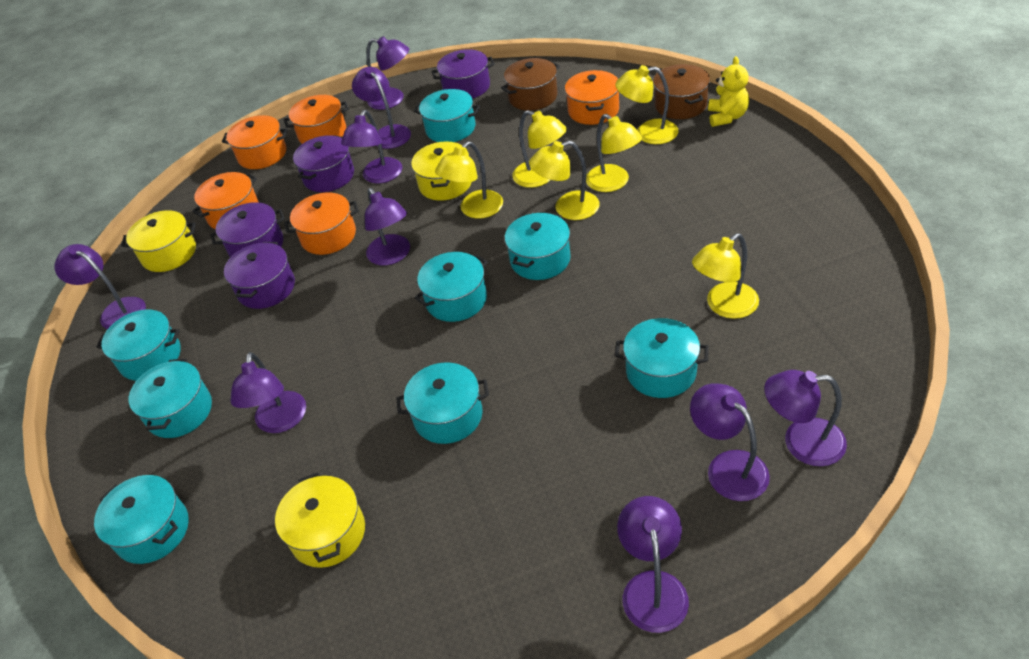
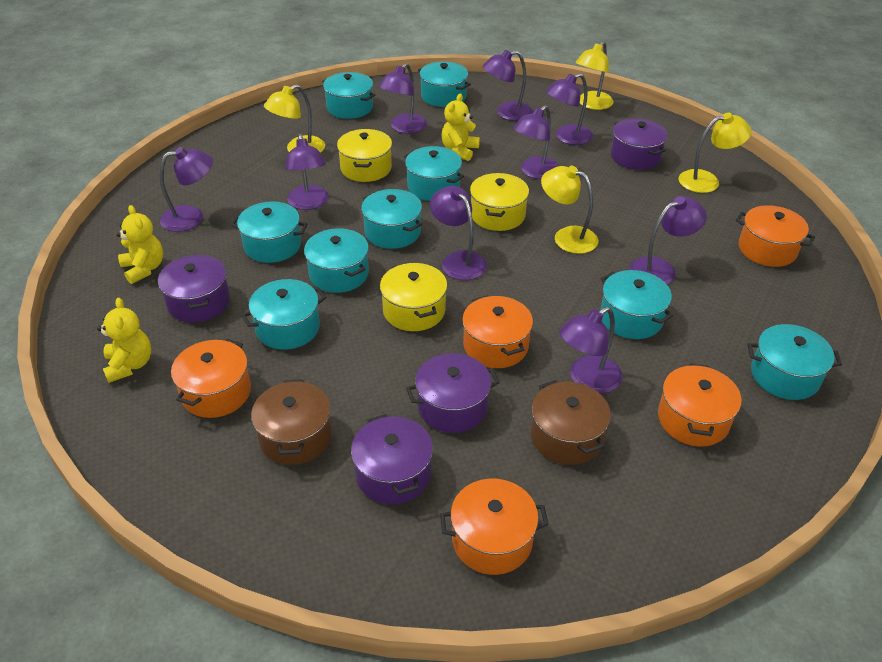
turquoise pot: [94,475,189,564] [96,310,181,381] [129,359,212,438] [396,362,489,444] [414,89,480,142] [415,252,488,322] [505,212,571,280] [615,318,709,398] = 8 -> [231,201,308,263] [241,279,326,350] [304,228,369,293] [322,72,375,119] [361,189,422,249] [404,146,464,201] [418,61,471,107] [601,270,673,339] [748,324,842,400] = 9
yellow lamp: [435,142,503,219] [512,110,567,188] [529,141,600,220] [586,114,642,192] [615,65,678,144] [692,233,759,319] = 6 -> [264,84,325,153] [541,166,598,254] [575,41,614,110] [678,113,752,193] = 4
yellow teddy bear: [708,56,749,127] = 1 -> [97,298,151,383] [117,205,163,284] [442,93,480,161] = 3

